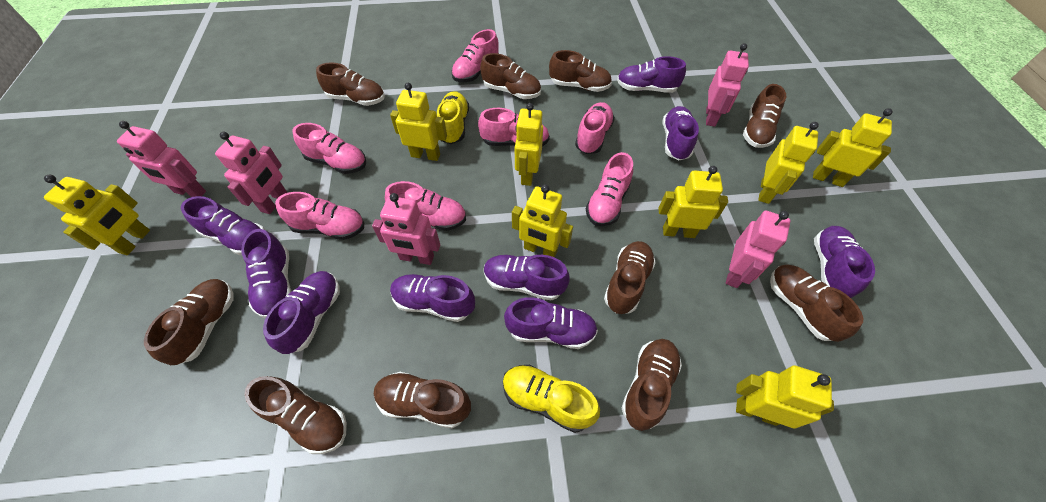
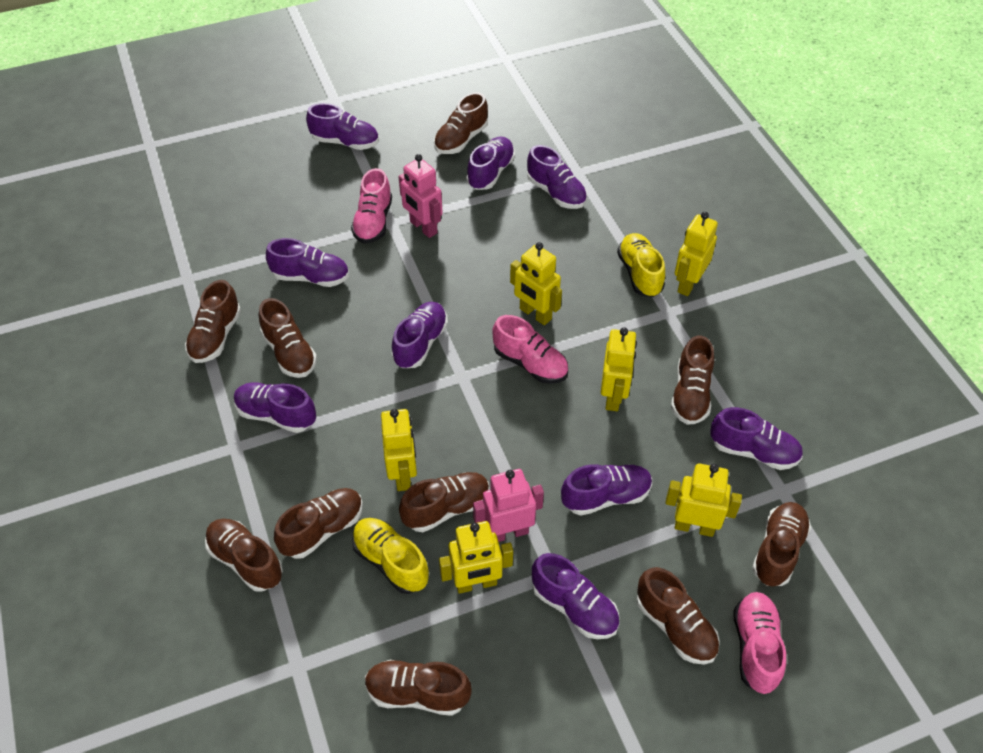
pink robot: [117,121,206,197] [215,132,287,214] [372,193,440,265] [706,43,749,127] [726,211,790,288] = 5 -> [399,154,443,238] [473,469,544,542] = 2
pink shoe: [275,192,364,240] [293,123,366,174] [385,181,466,231] [452,29,499,82] [478,108,550,146] [575,102,615,154] [586,152,633,226] = 7 -> [351,168,392,244] [492,315,568,384] [734,592,786,694] = 3
yellow robot: [44,175,150,255] [390,83,447,161] [512,184,573,257] [515,103,543,186] [659,166,728,238] [736,366,834,428] [758,122,819,204] [813,108,893,187] = 8 -> [381,409,417,491] [439,521,513,594] [510,242,562,325] [601,327,637,411] [665,463,742,537] [675,212,718,296] = 6

